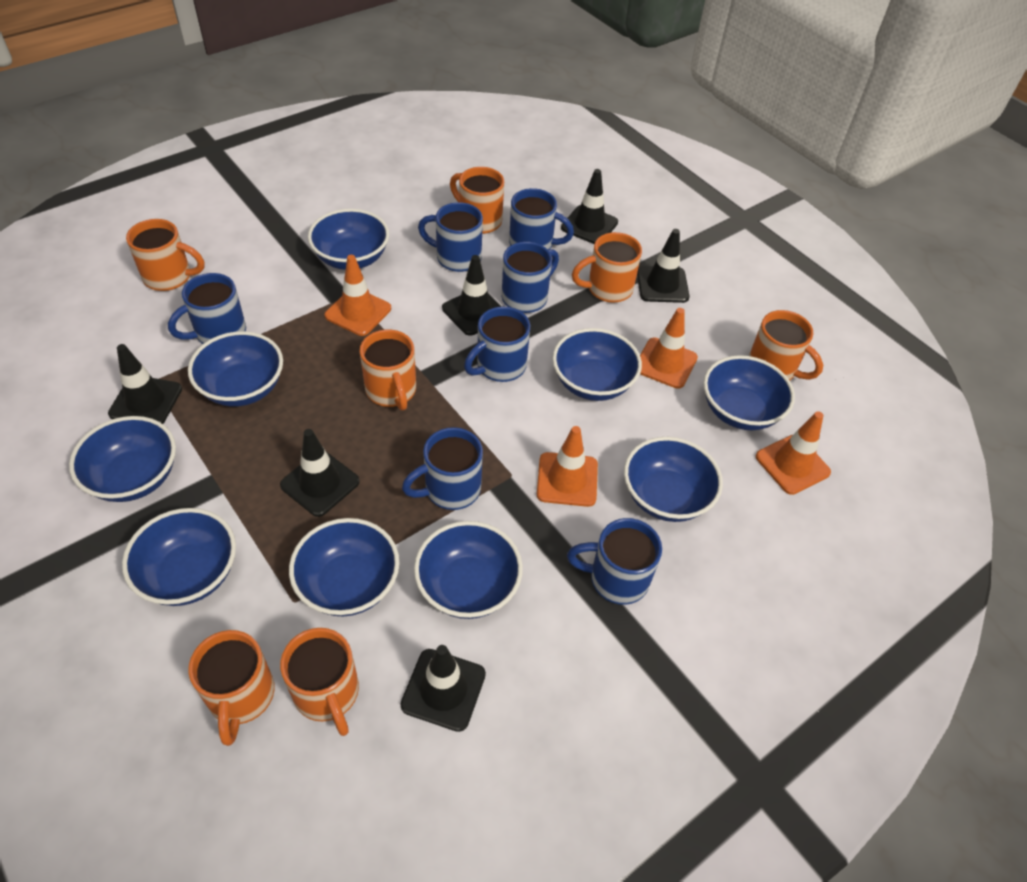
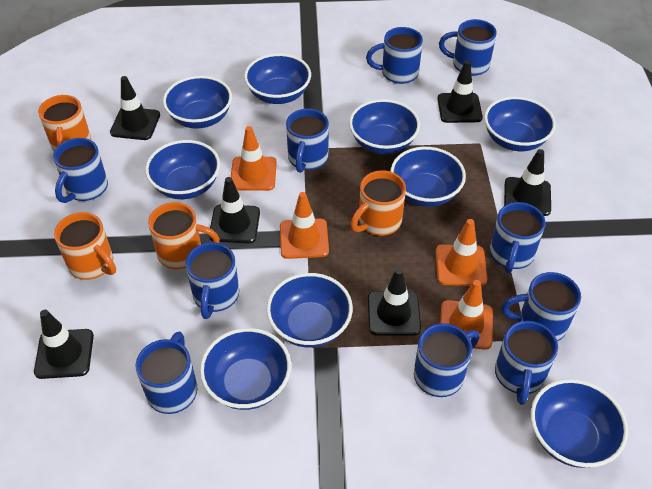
blue mug: [168,273,246,344] [402,427,483,510] [418,202,483,272] [464,307,530,382] [502,242,559,313] [509,188,574,249] [567,518,662,605] = 7 -> [53,138,108,203] [136,332,197,414] [185,242,239,319] [286,109,329,173] [366,27,423,84] [414,323,480,397] [439,19,497,76] [490,202,546,273] [495,321,558,405] [501,272,581,341] = 10
orange mug: [126,219,204,291] [188,630,275,746] [280,628,359,736] [360,330,416,410] [450,167,504,234] [572,232,642,303] [749,310,823,380] = 7 -> [38,95,91,151] [54,212,116,280] [148,202,220,269] [350,171,406,236] = 4

